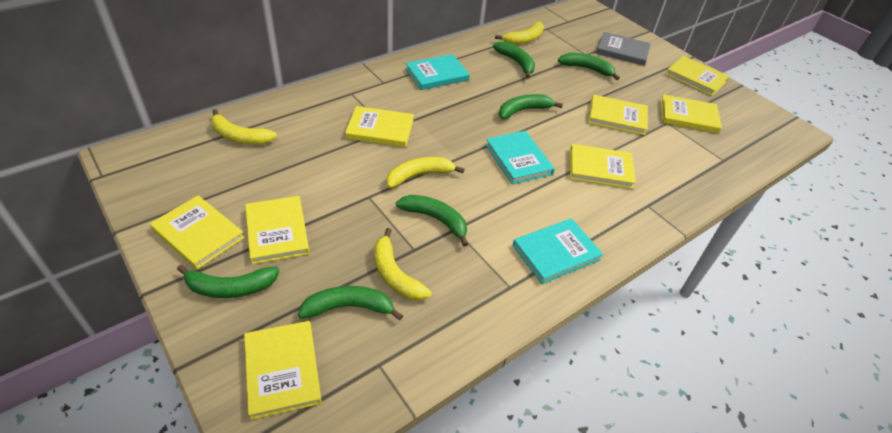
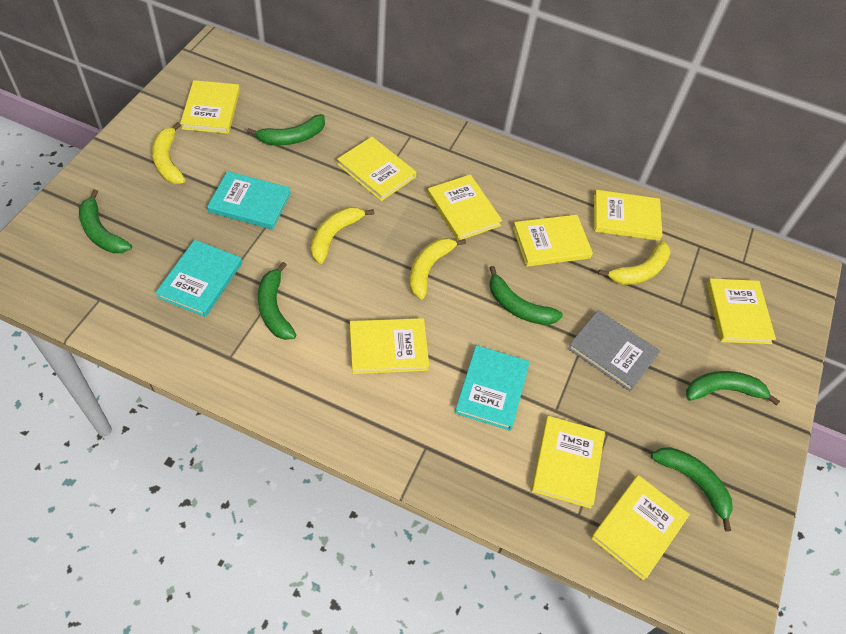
yellow book: [150,195,245,269] [244,321,322,420] [245,196,310,264] [345,106,414,147] [570,144,636,189] [588,95,648,135] [660,94,722,133] [666,56,730,96] = 8 -> [180,80,240,134] [337,137,416,201] [350,318,429,374] [427,174,502,241] [513,215,593,267] [531,416,605,509] [591,475,690,581] [594,190,662,241] [707,278,776,344] = 9

